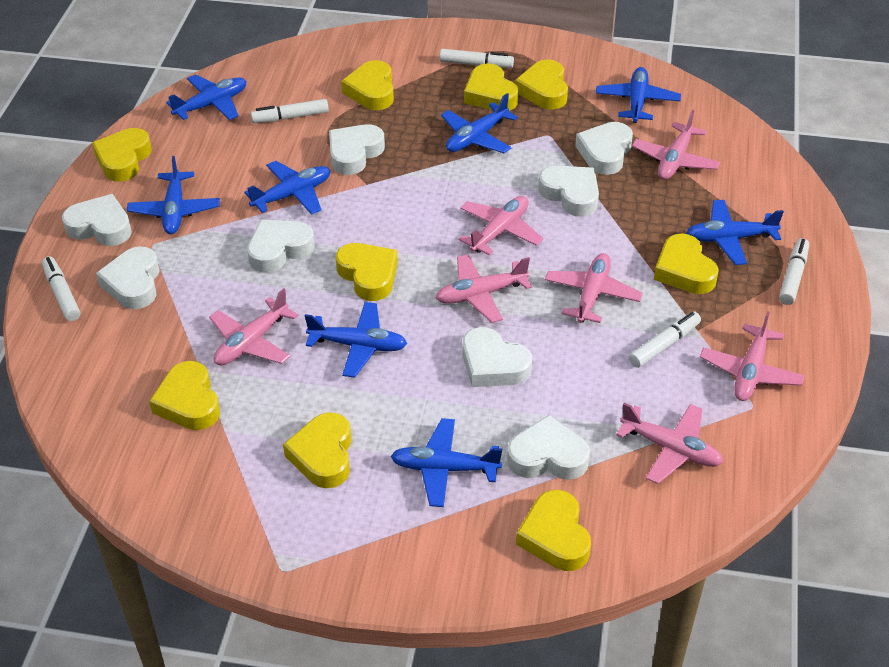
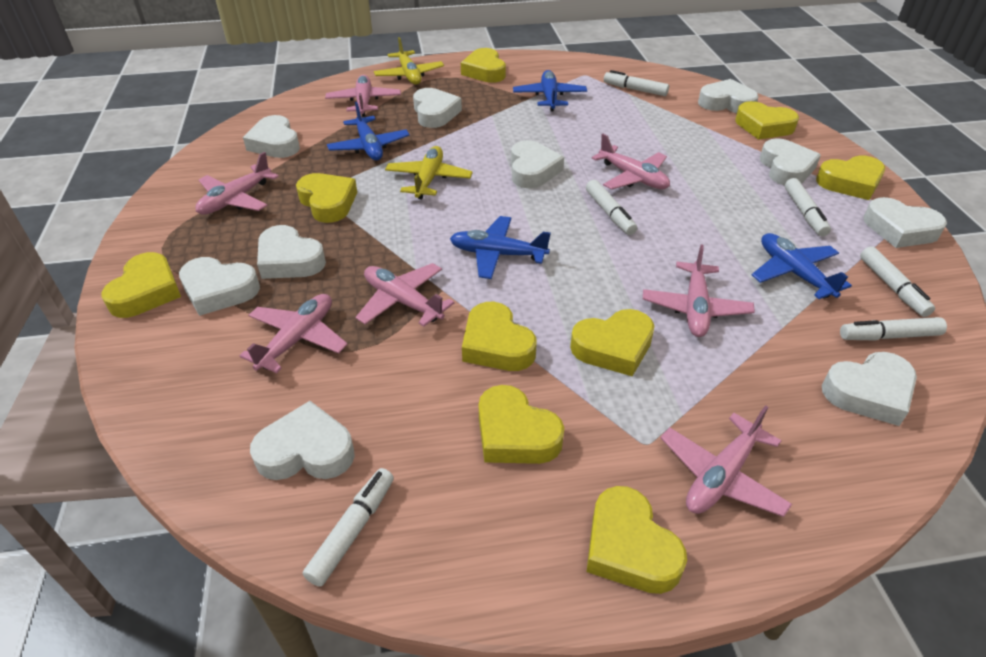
blue plane: [127,156,220,234] [166,74,247,120] [245,161,330,215] [305,302,407,378] [391,418,502,507] [441,93,518,153] [596,67,681,123] [686,200,784,265] = 8 -> [327,102,410,160] [450,216,551,279] [513,70,587,112] [752,233,852,299] = 4
white heart: [62,194,132,246] [96,247,160,309] [247,219,315,273] [329,124,385,175] [463,327,532,387] [507,415,590,480] [539,166,599,217] [575,122,633,175] = 8 -> [179,257,260,316] [243,115,300,158] [250,401,355,480] [257,225,326,279] [413,88,462,128] [511,140,564,188] [698,79,759,113] [760,138,821,186] [822,352,917,426] [863,197,947,248] = 10
white marker: [42,256,80,321] [251,99,329,123] [440,49,514,68] [629,311,701,368] [779,238,809,305] = 5 -> [303,468,394,587] [586,180,637,235] [604,70,669,96] [785,178,831,237] [840,317,947,340] [860,246,935,317] = 6
yellow plane: none = 0 -> [374,37,444,85] [385,146,473,200] = 2

